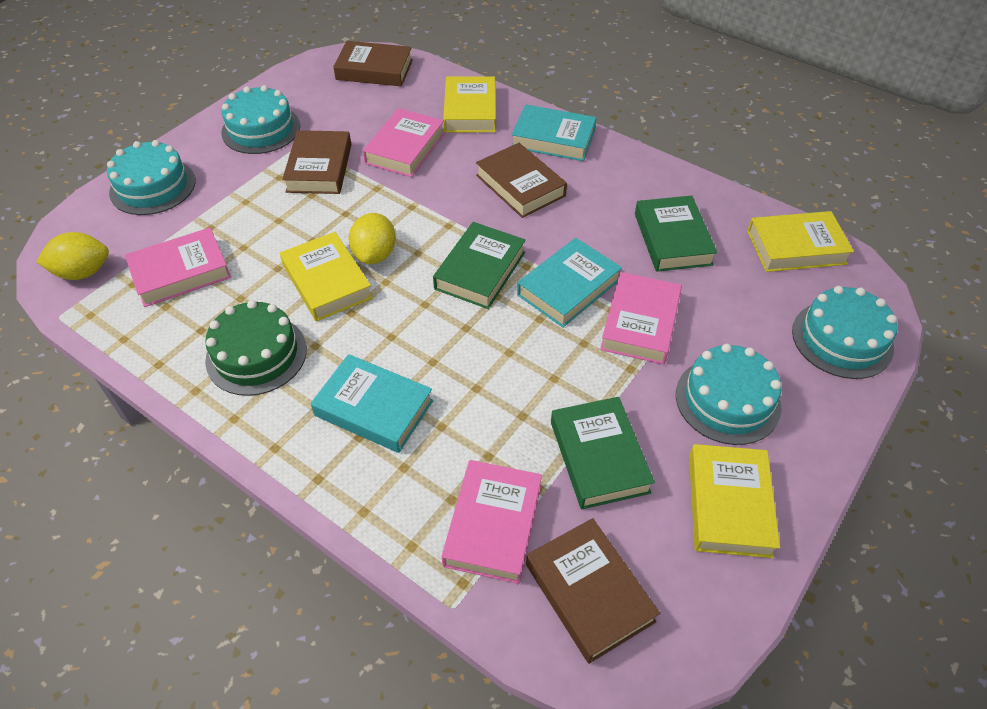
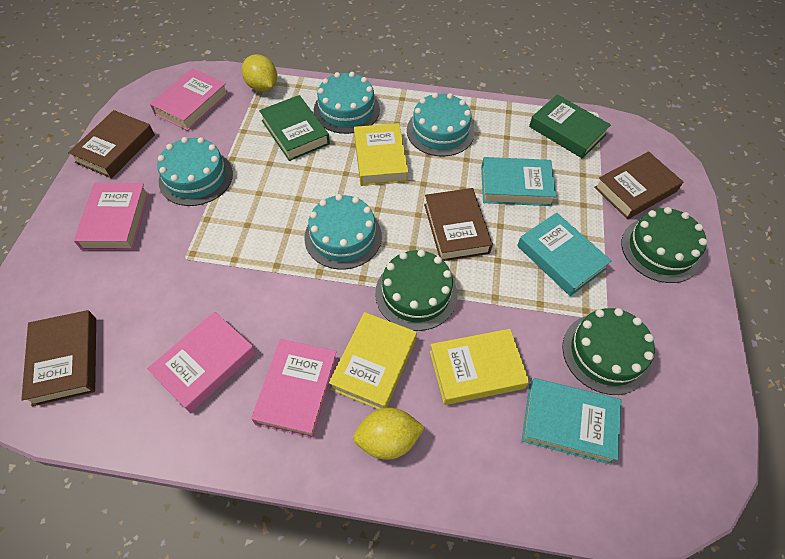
green book: [433,222,526,309] [551,397,655,509] [635,196,717,272] = 3 -> [259,95,330,161] [529,94,611,159] = 2
green cake: [205,300,307,396] = 1 -> [375,249,457,331] [562,308,655,395] [621,207,707,283] = 3
yellow book: [280,232,373,321] [443,76,495,132] [689,444,780,558] [747,211,854,272] = 4 -> [329,312,417,409] [354,123,408,186] [430,329,529,405] = 3

